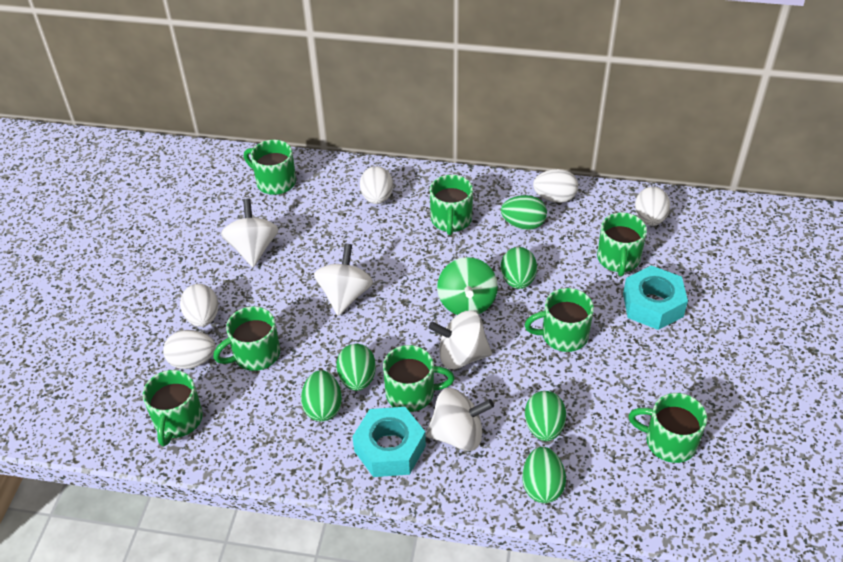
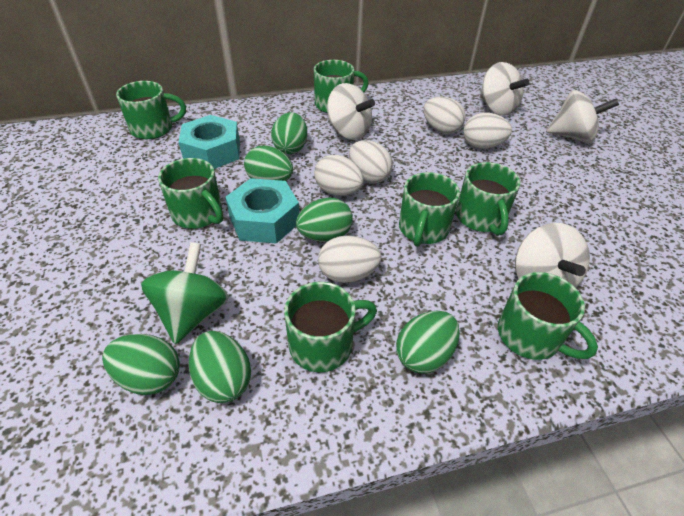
green mug: [143,370,203,446] [213,306,280,371] [244,140,296,195] [383,345,455,412] [430,175,473,235] [524,288,594,352] [597,212,647,276] [628,393,707,463] = 8 -> [116,81,186,139] [158,158,223,229] [284,282,377,372] [314,60,369,113] [399,172,460,247] [456,162,520,236] [498,272,598,360] = 7

